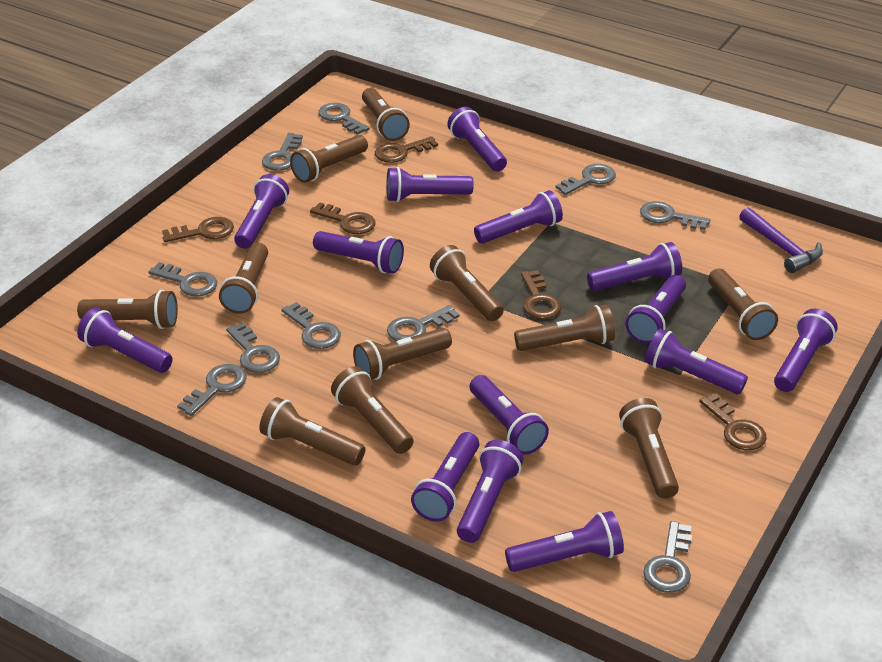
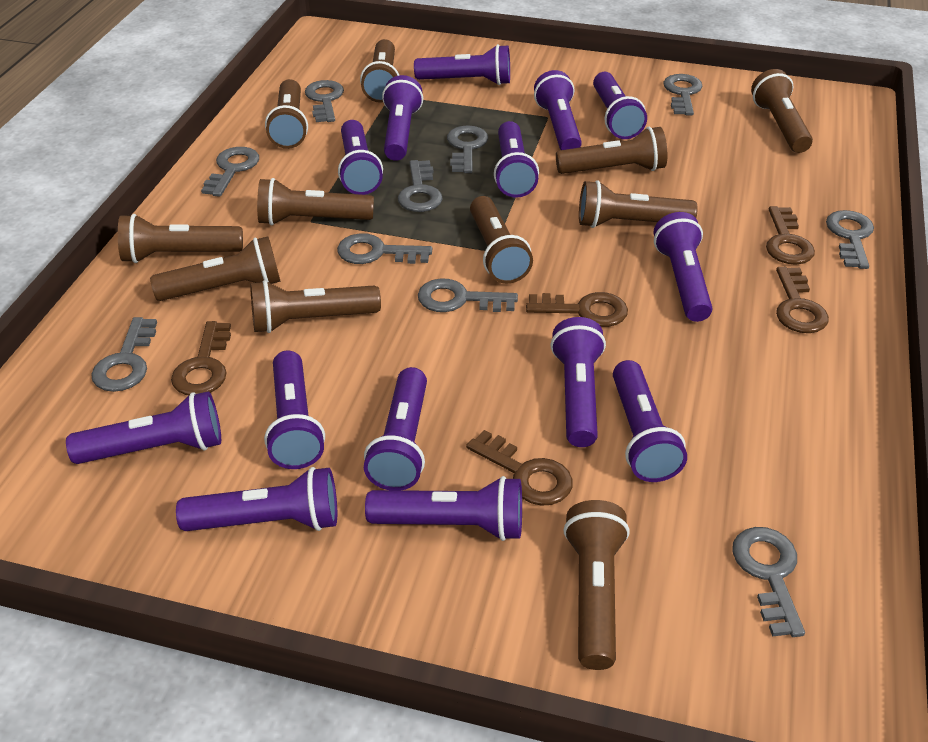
purple hammer: [739,207,823,273] = 1 -> none = 0

